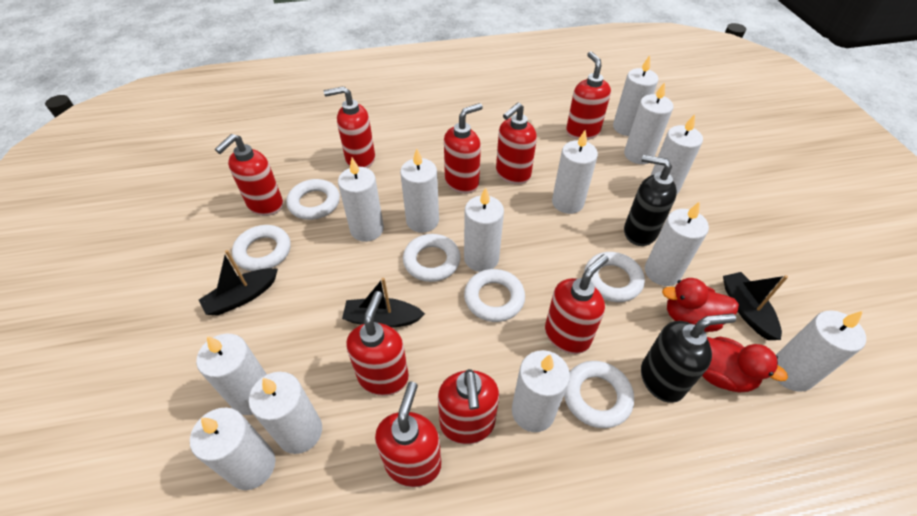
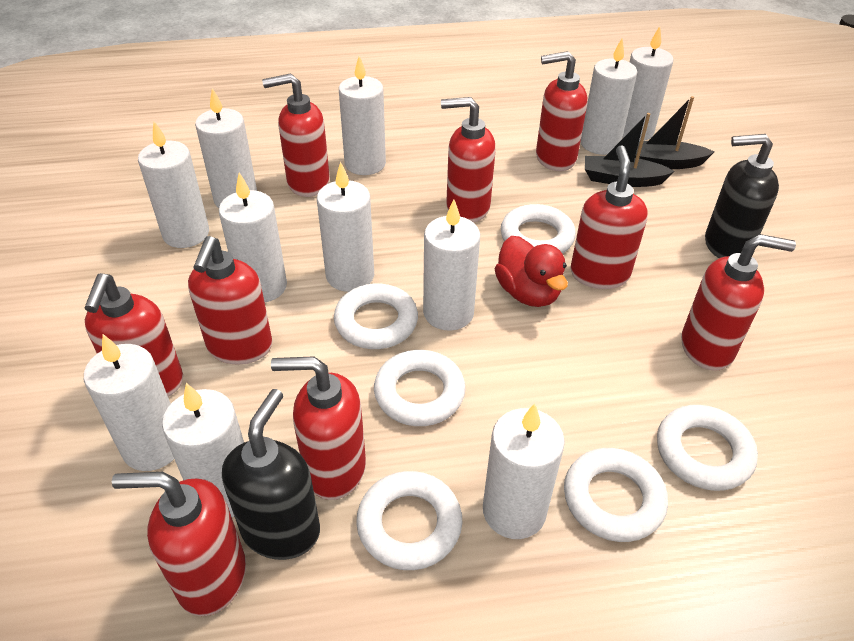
black boat: [199,250,278,316] [342,278,425,328] [723,272,788,340] = 3 -> [585,113,675,187] [635,96,714,169] = 2
red duck: [662,278,739,332] [702,337,788,392] = 2 -> [495,236,568,307] = 1
white candle: [190,407,276,490] [196,334,267,415] [249,372,322,454] [338,158,384,242] [400,149,439,233] [464,187,504,272] [512,350,570,432] [552,130,598,214] [613,55,658,136] [624,82,673,164] [645,201,709,286] [650,114,703,194] [776,310,866,392] = 13 -> [84,334,174,471] [138,121,209,248] [162,383,244,517] [195,88,257,208] [219,173,287,302] [317,162,374,292] [339,56,386,175] [423,199,480,331] [483,403,565,539] [581,38,637,155] [623,26,673,141] = 11

